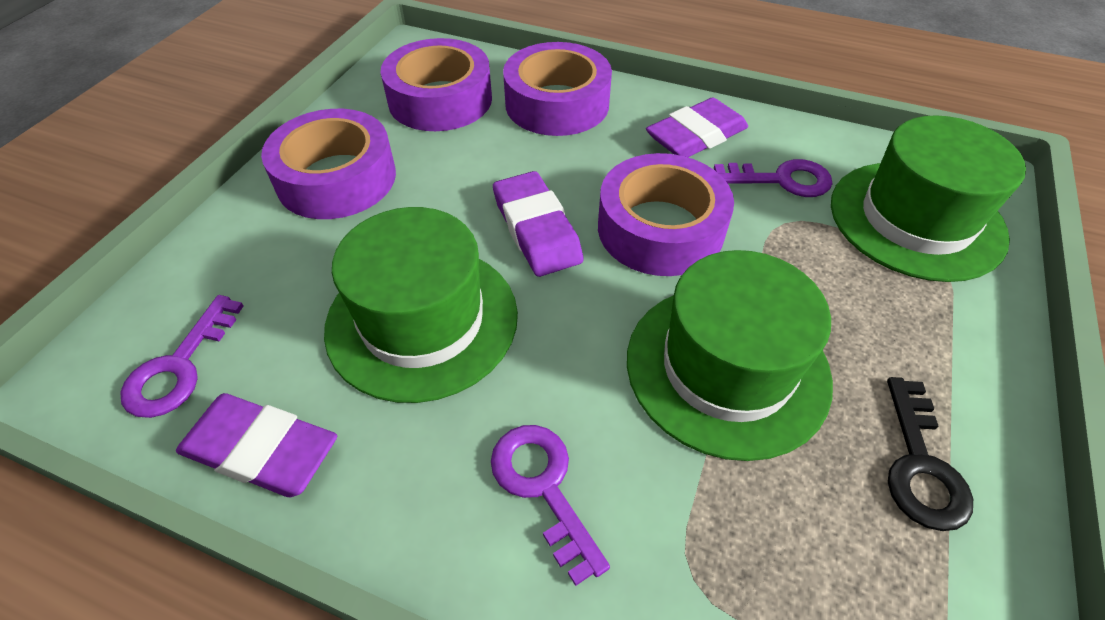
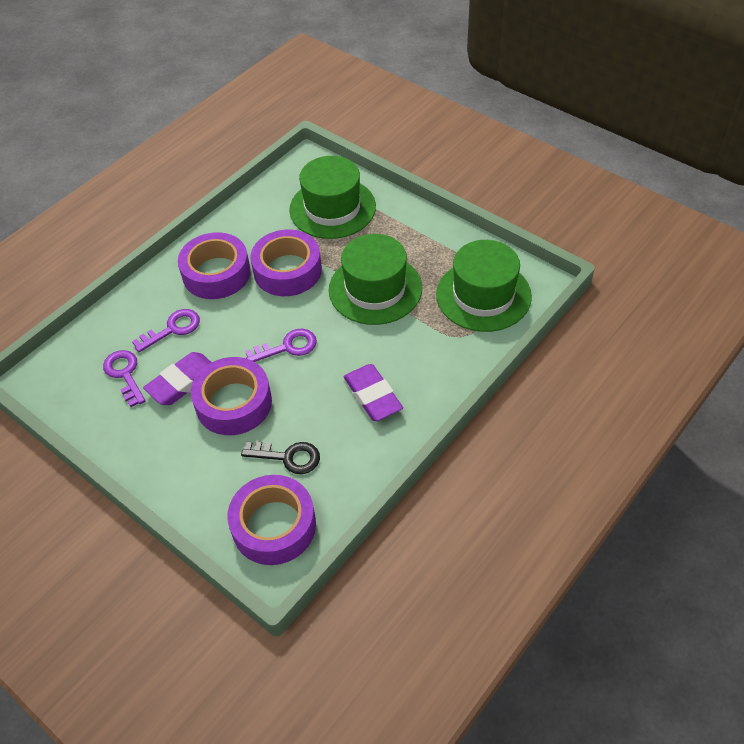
purple eraser: [176,393,337,497] [493,171,584,277] [646,98,748,157] = 3 -> [143,352,212,405] [343,364,403,421] = 2

